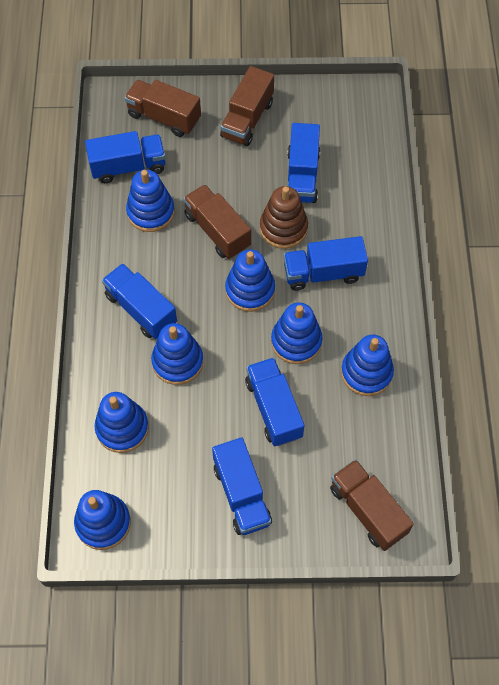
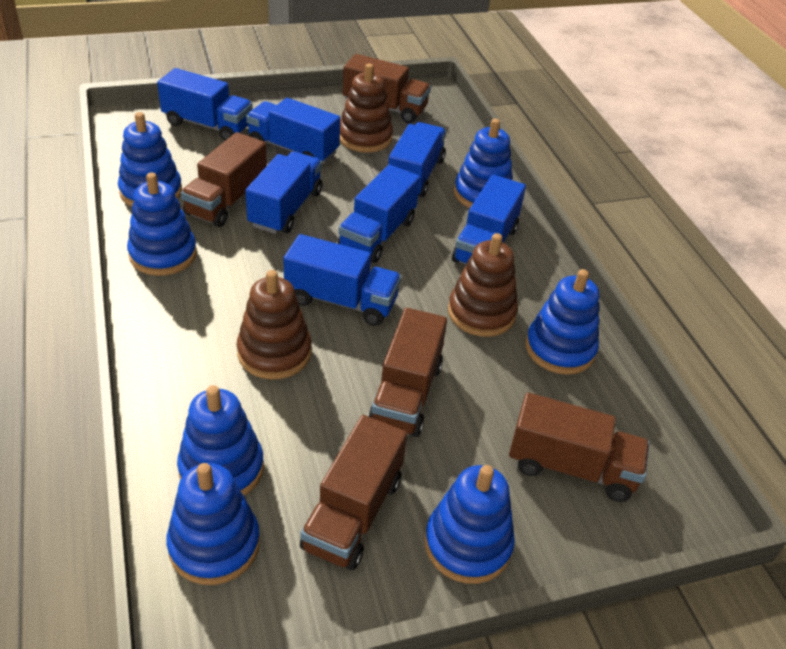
blue truck: [85,131,166,183] [102,263,177,339] [212,437,272,535] [245,358,304,446] [284,236,368,291] [287,123,320,203] = 6 -> [157,68,253,141] [246,98,340,164] [246,152,323,234] [284,234,401,326] [338,165,420,263] [388,122,446,197] [452,175,526,265] = 7
brown stacking toy: [260,186,308,249] = 1 -> [237,270,311,380] [340,63,393,153] [448,233,518,337] = 3
brown truck: [124,80,201,137] [183,184,251,259] [220,66,274,146] [330,459,414,551] = 4 -> [181,132,267,227] [300,415,407,570] [343,54,431,123] [368,308,447,437] [509,392,650,502] = 5

